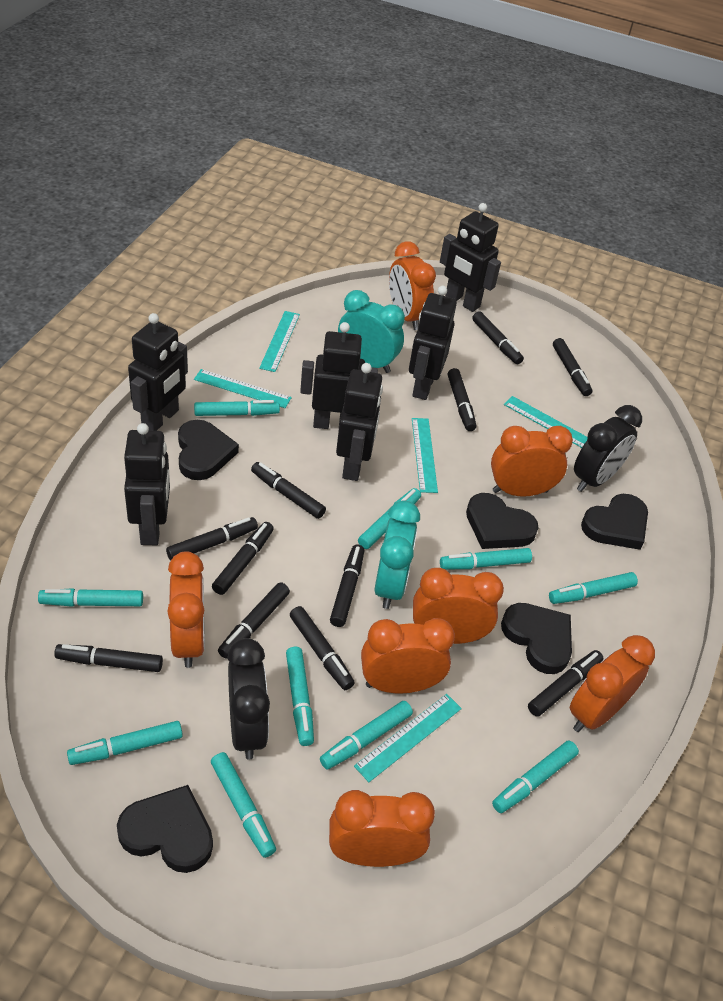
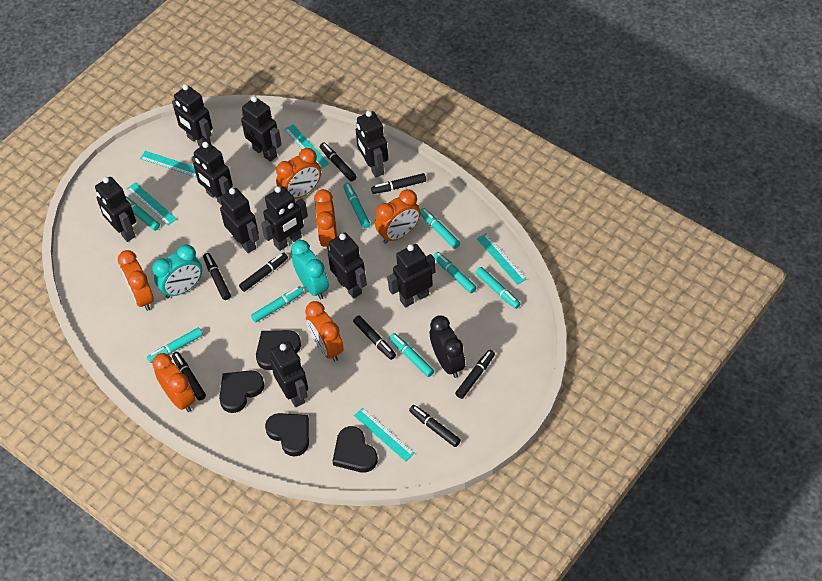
black clock: [227,638,270,759] [574,405,642,492] = 2 -> [430,315,465,378] = 1
black heart: [117,785,213,873] [178,420,239,480] [466,493,539,549] [501,603,572,674] [581,494,648,550] = 5 -> [219,370,264,413] [256,330,301,370] [265,413,309,457] [332,426,378,473] = 4
black marker: [54,644,163,672] [166,517,258,561] [212,522,274,595] [218,582,290,659] [251,462,326,519] [290,606,355,690] [330,545,364,627] [448,368,476,431] [472,311,524,364] [528,650,603,717] [553,338,593,396] = 11 -> [172,352,206,401] [203,253,231,300] [239,252,288,292] [320,143,357,182] [353,316,396,360] [371,173,426,194] [409,405,461,447] [455,350,495,399] = 8
black robot: [124,423,170,545] [128,313,188,431] [300,322,378,429] [336,363,383,481] [409,286,457,400] [440,203,501,312] = 6 -> [95,177,136,242] [172,84,213,147] [192,142,233,205] [220,188,259,253] [241,96,282,162] [261,186,308,251] [270,341,308,407] [328,233,367,298] [356,110,388,178] [387,244,436,308] = 10
orange clock: [167,551,205,668] [329,790,435,867] [361,618,455,694] [389,241,436,330] [413,568,504,644] [491,426,573,497] [570,635,655,732] = 7 -> [118,250,154,311] [152,353,195,412] [276,148,321,199] [305,301,344,362] [314,189,337,252] [375,189,421,244] = 6
turquoise marker: [38,588,143,607] [67,721,183,765] [194,400,280,416] [211,752,276,858] [286,647,314,746] [320,701,413,770] [358,488,421,549] [440,548,532,570] [492,741,579,813] [549,572,638,604] = 10 -> [125,196,160,231] [147,328,203,363] [251,286,304,323] [343,183,370,228] [389,333,434,377] [420,208,460,249] [433,252,477,293] [475,267,520,309] = 8

